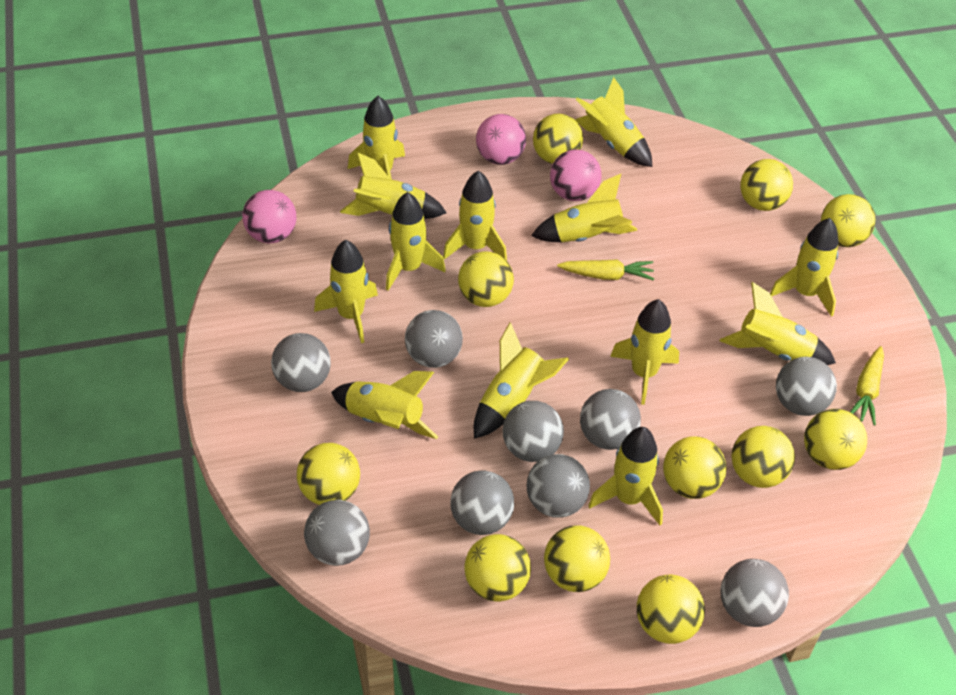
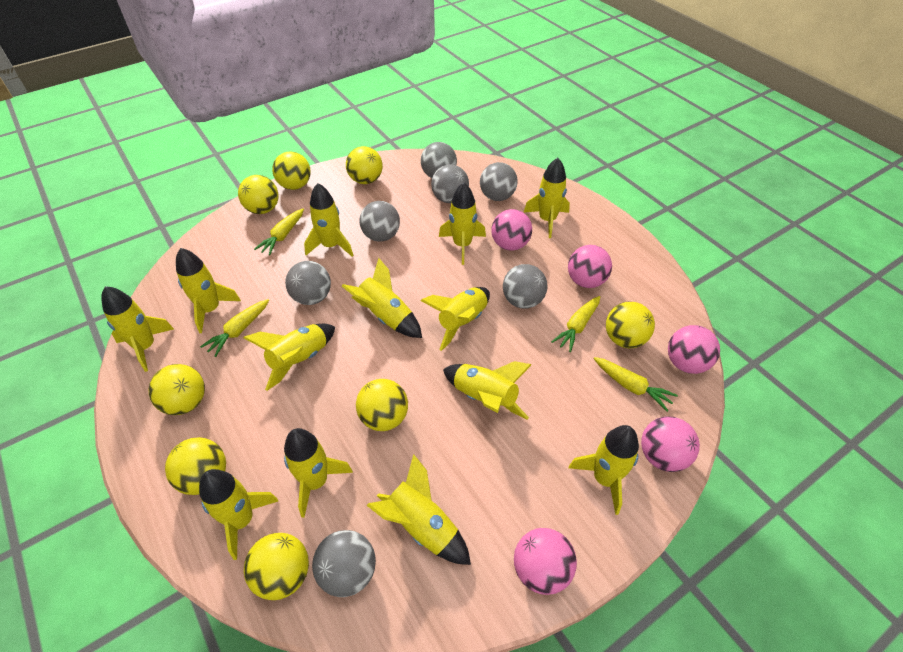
grey ball: [271,333,331,392] [304,500,370,566] [405,310,463,368] [450,470,514,535] [502,401,564,462] [527,454,590,518] [580,389,641,450] [720,559,789,627] [776,357,837,416] = 9 -> [285,261,331,305] [312,530,376,597] [359,201,400,242] [421,142,457,178] [431,164,469,203] [480,162,518,201] [503,264,547,308] = 7
pink ball: [242,190,297,243] [476,114,526,165] [550,149,602,201] = 3 -> [491,209,532,251] [514,528,577,595] [568,245,612,288] [641,416,700,472] [668,325,720,374] = 5
yellow ball: [297,443,360,505] [458,251,514,307] [464,534,531,602] [533,114,583,164] [544,525,610,592] [637,575,705,644] [663,436,727,499] [731,426,795,488] [740,159,793,211] [804,409,867,470] [821,194,876,247] = 11 -> [149,364,205,415] [165,437,226,495] [238,175,279,214] [244,533,309,600] [272,152,311,190] [346,146,383,184] [356,379,408,431] [606,302,655,348] = 8
yellow carrot: [557,259,654,281] [850,346,884,426] = 2 -> [200,299,269,357] [254,209,304,255] [551,296,600,352] [594,357,678,412] = 4

